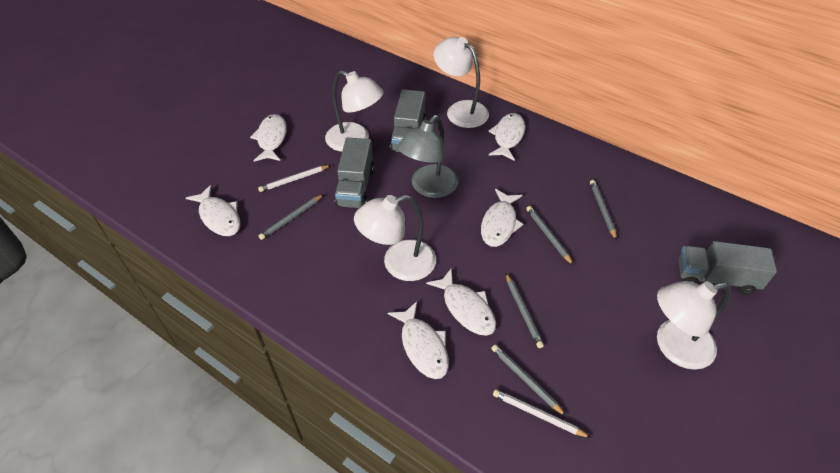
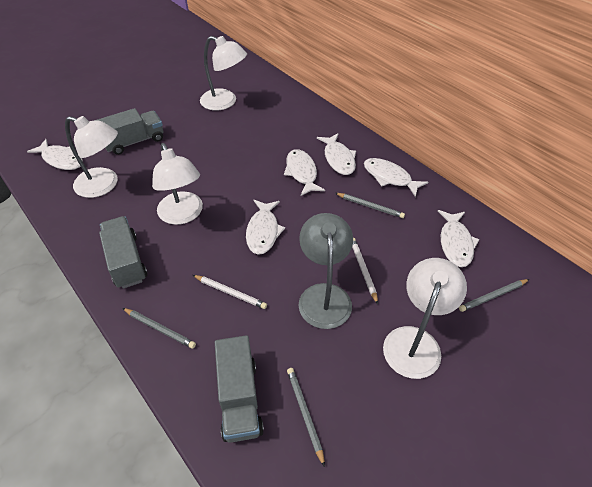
grey pencil: [259,194,324,240] [491,345,566,416] [506,273,544,348] [526,206,574,266] [590,180,617,241] = 5 -> [122,308,196,349] [287,368,325,467] [335,193,405,218] [459,279,529,312] = 4

